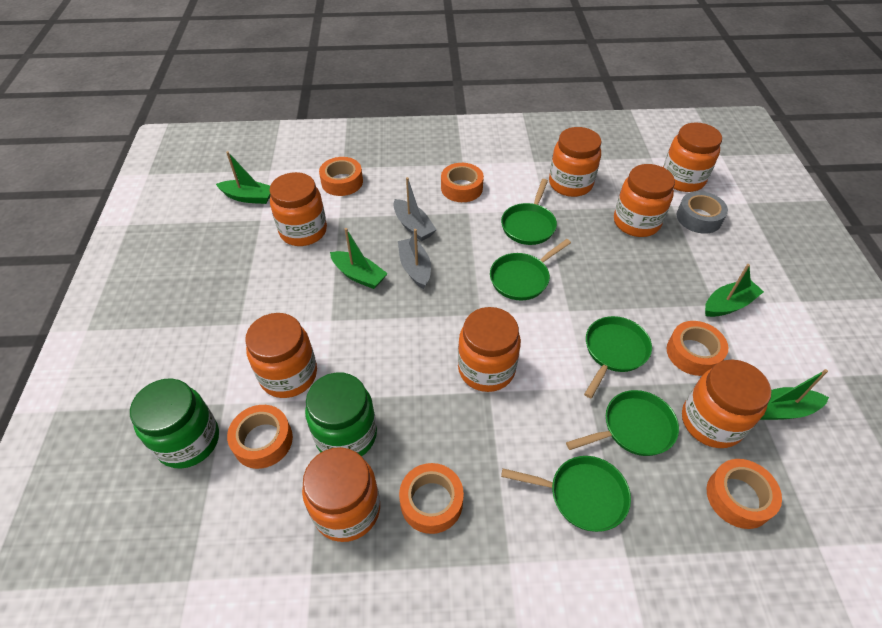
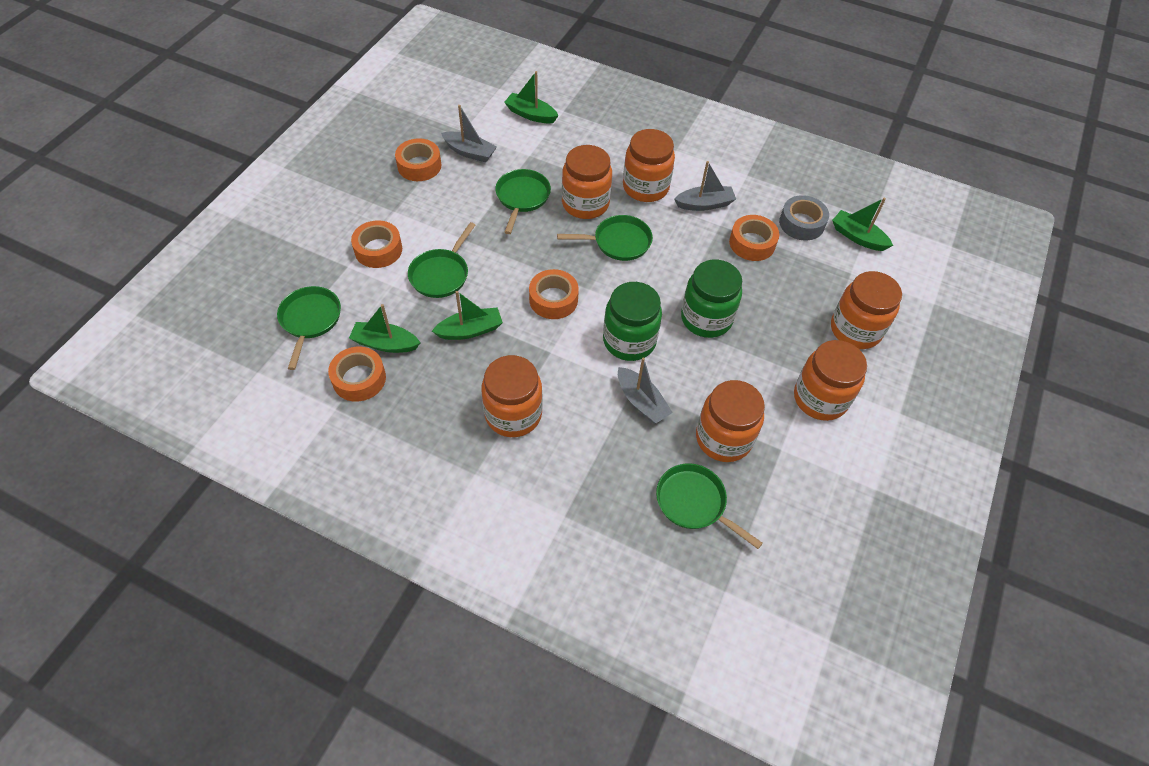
grey boat: [393,177,437,241] [398,229,431,289] = 2 -> [441,105,497,162] [618,357,673,423] [674,161,736,211] = 3
orange jar: [245,313,317,398] [270,172,327,246] [302,447,380,542] [458,307,521,392] [549,127,601,197] [614,164,675,237] [663,122,722,192] [682,360,771,448] = 8 -> [481,355,543,437] [562,145,612,219] [623,129,675,202] [696,380,765,462] [794,340,867,421] [831,271,902,349] = 6
orange tape: [227,405,293,469] [319,157,363,196] [399,463,464,534] [441,163,484,202] [667,321,728,376] [707,459,782,529] = 6 -> [328,347,386,402] [351,220,402,268] [395,138,441,181] [529,269,579,319] [729,215,779,261] = 5

